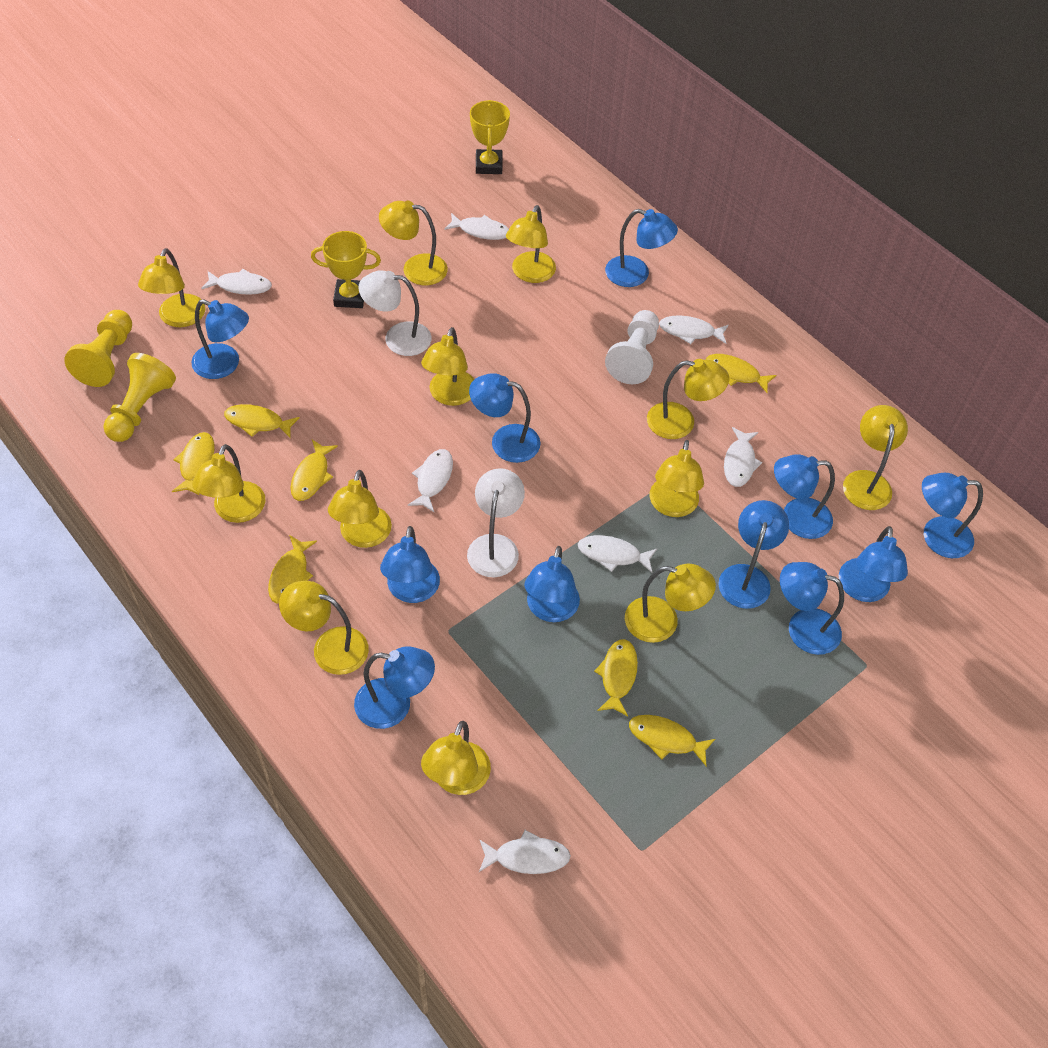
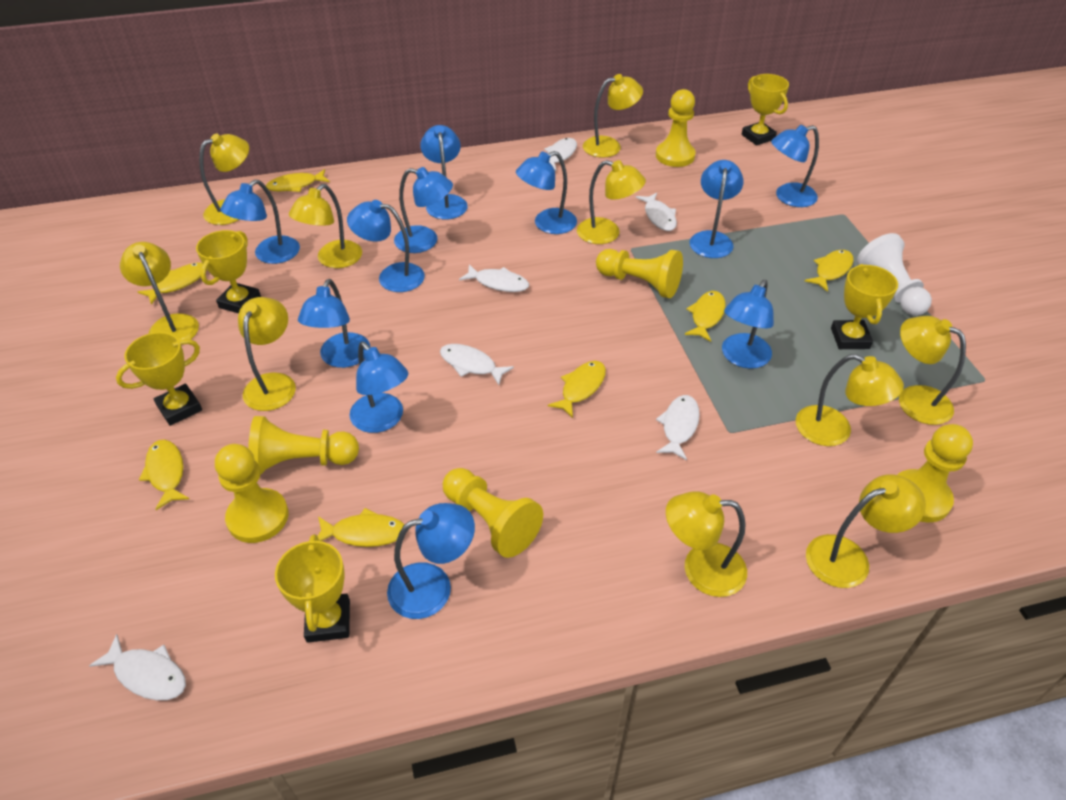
white fish: [201,269,272,295] [408,449,453,512] [444,213,509,240] [479,830,571,874] [578,535,657,572] [659,316,729,344] [724,427,762,487] = 7 -> [89,634,186,700] [440,344,514,385] [459,264,529,292] [544,138,577,171] [636,193,677,231] [656,395,700,460] = 6
white lamp: [358,270,431,356] [467,468,525,578] = 2 -> none = 0
yellow lamp: [138,248,205,327] [192,444,265,523] [279,581,369,675] [328,470,392,548] [379,200,448,285] [421,327,474,406] [421,721,491,795] [506,205,556,283] [625,564,716,643] [647,359,729,439] [650,440,704,517] [843,405,908,510] = 12 -> [120,242,199,340] [199,133,249,225] [238,297,296,411] [289,184,362,268] [577,160,646,244] [583,74,643,158] [666,491,747,597] [796,354,904,446] [806,474,926,588] [899,316,966,425] = 10
yellow pawn: [64,310,132,387] [103,353,176,442] = 2 -> [215,444,289,543] [248,416,359,474] [443,468,543,558] [596,249,683,298] [656,89,696,167] [897,424,973,523] = 6
yellow trophy: [311,231,381,308] [470,100,510,174] = 2 -> [116,332,202,426] [196,230,261,314] [275,534,350,643] [742,74,789,146] [831,264,898,349] = 5

